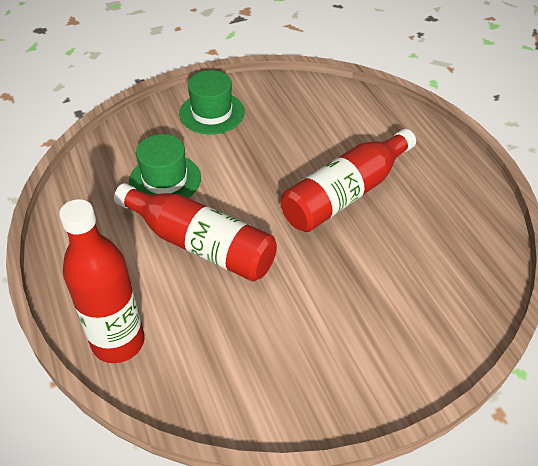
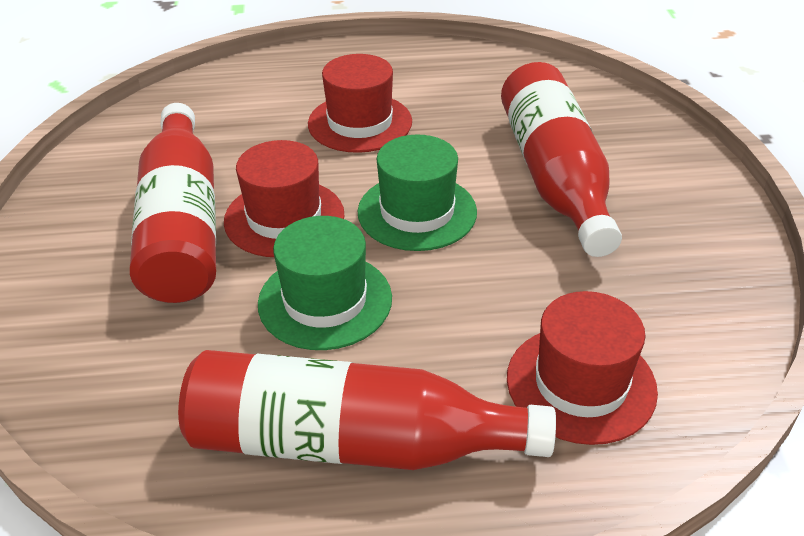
red hat: none = 0 -> [224,140,344,257] [308,54,412,153] [507,291,658,445] = 3

